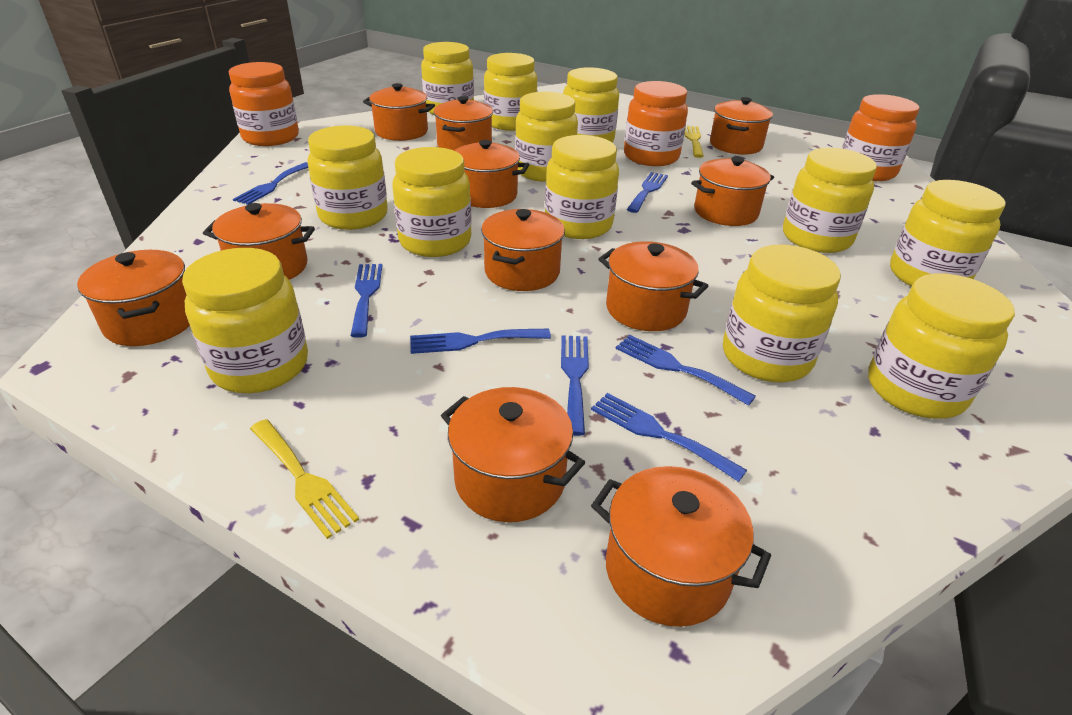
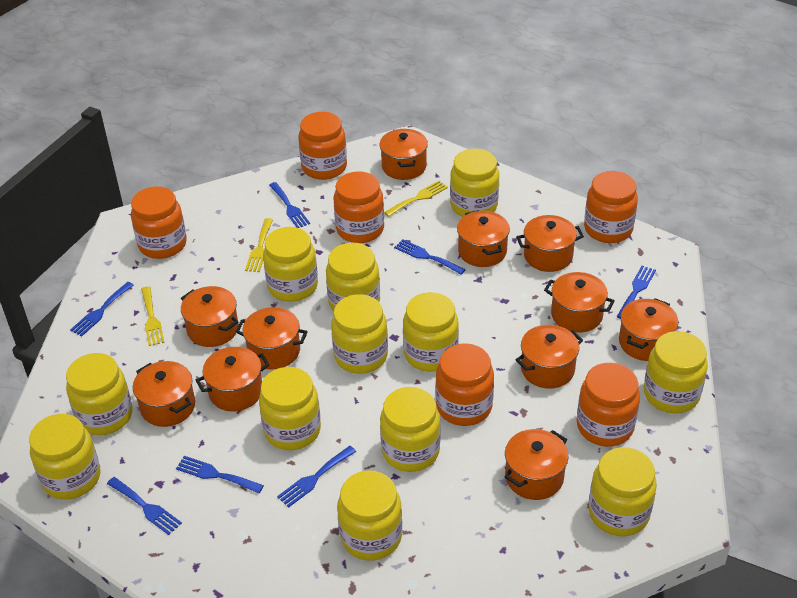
orange jar: [229,62,299,146] [624,81,688,166] [842,94,919,181] = 3 -> [131,187,187,259] [298,112,347,180] [334,171,384,243] [436,343,494,426] [577,363,640,447] [584,171,638,243] = 6
yellow fork: [250,419,359,539] [685,126,704,158] = 2 -> [141,286,164,346] [245,218,273,272] [384,181,448,217] = 3

